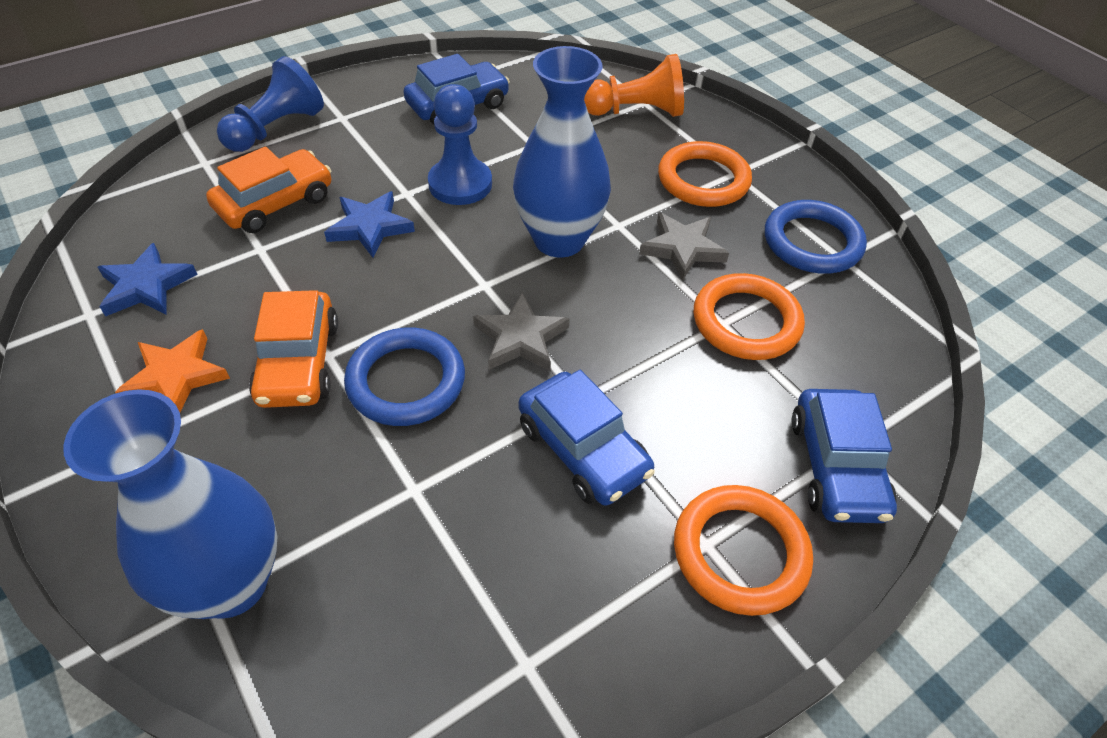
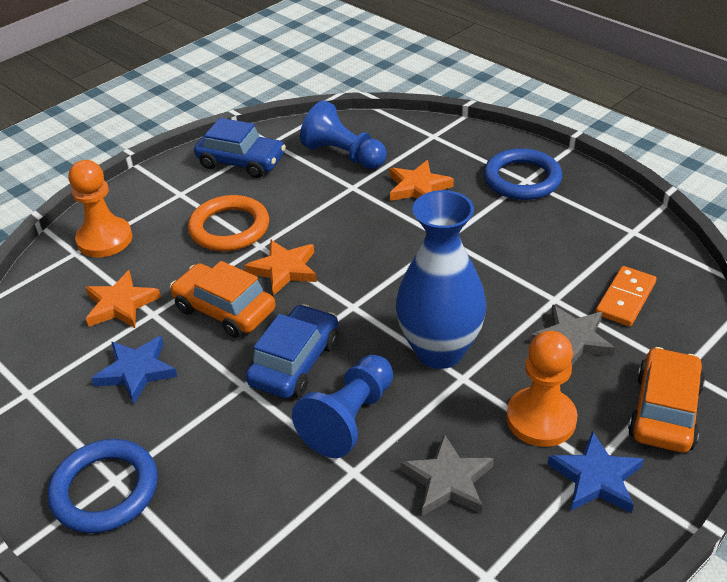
blue car: [403,54,510,125] [518,370,655,506] [791,389,897,523] = 3 -> [194,118,286,178] [246,304,339,398] = 2
blue vase: [63,389,277,619] [513,46,611,258] = 2 -> [396,190,486,369] = 1
orange domino: none = 0 -> [595,266,657,326] = 1
orange pawn: [584,54,684,117] = 1 -> [69,160,132,257] [506,331,577,447] = 2
orange ring: [658,141,752,207] [674,485,813,616] [694,273,805,360] = 3 -> [188,195,269,251] = 1
orange star: [115,329,230,412] = 1 -> [85,270,161,328] [244,240,317,296] [389,160,454,201] = 3

